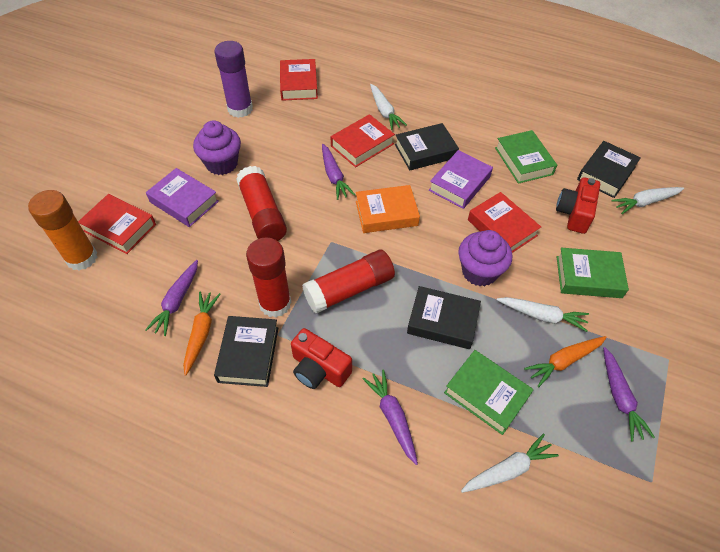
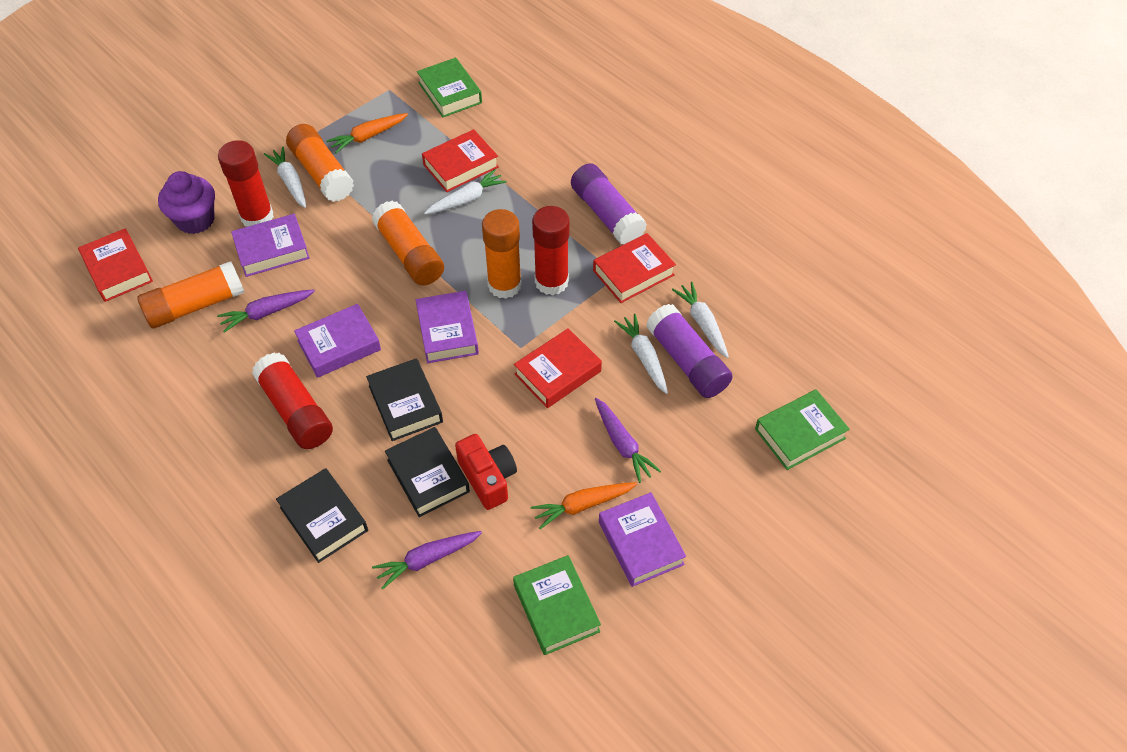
black book: [214,316,278,387] [395,123,459,170] [407,286,481,349] [577,141,641,198] = 4 -> [276,468,368,563] [366,358,443,441] [385,427,470,517] = 3
orange book: [356,185,420,233] = 1 -> none = 0
orange glue stick: [28,190,97,271] = 1 -> [137,261,245,328] [286,124,354,202] [372,201,444,286] [482,209,522,299] = 4
purple book: [146,168,219,227] [429,150,493,209] = 2 -> [231,214,310,277] [294,304,381,378] [416,291,479,363] [599,492,686,587] = 4
purple carrot: [145,260,198,336] [322,144,355,200] [363,369,418,465] [603,347,655,442] = 4 -> [217,290,315,333] [372,531,482,590] [595,398,661,483] = 3
purple cupcake: [193,120,241,175] [458,230,512,286] = 2 -> [158,171,215,234] = 1
purple glue stick: [215,41,253,118] = 1 -> [571,163,647,245] [646,304,733,398] = 2
red camera: [291,328,352,389] [556,177,600,234] = 2 -> [455,434,517,510] = 1

